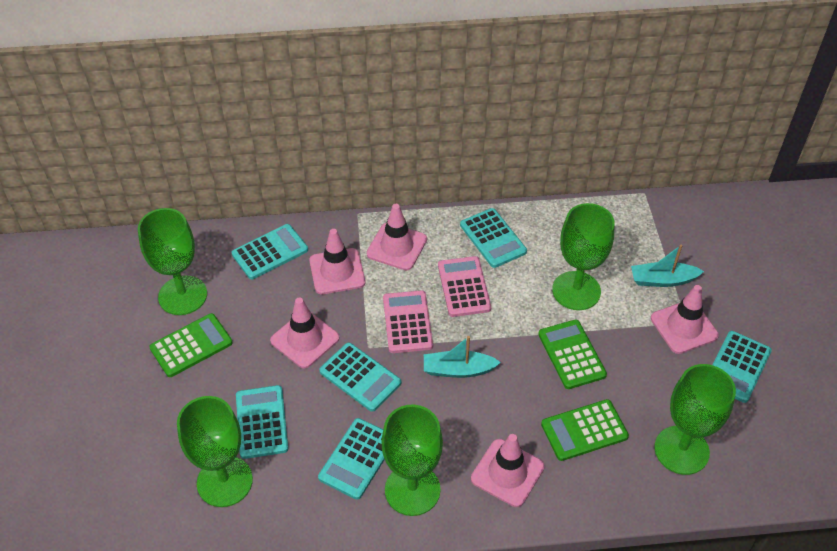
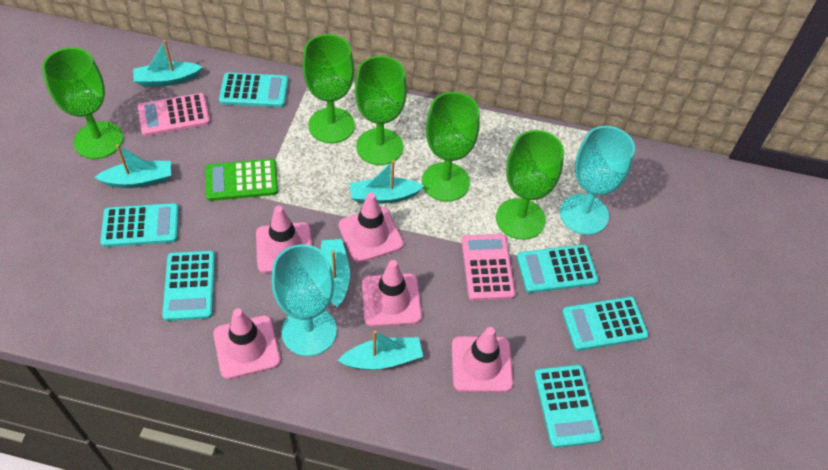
green calculator: [149,313,233,377] [538,320,607,389] [541,399,629,461] = 3 -> [205,159,278,201] = 1
turquoise boat: [424,336,501,378] [631,245,704,287] = 2 -> [94,144,171,188] [133,40,203,87] [321,239,350,307] [338,331,423,370] [350,160,424,203] = 5
turquoise goblet: none = 0 -> [272,244,337,356] [560,126,635,235] = 2

